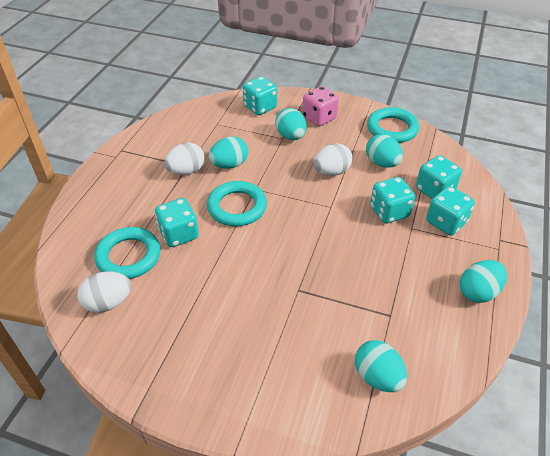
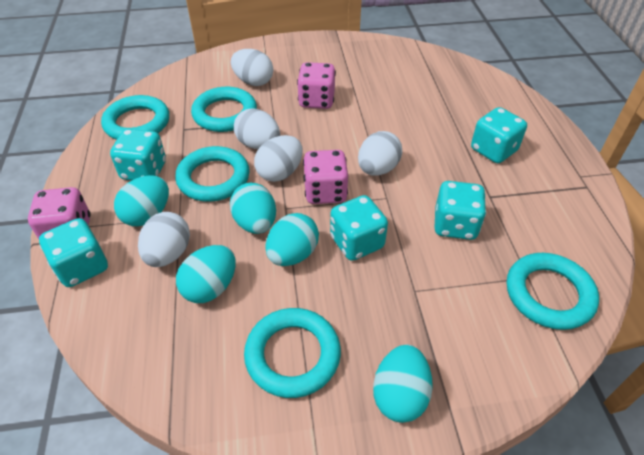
pink dice: [302,86,339,126] = 1 -> [28,187,91,239] [297,62,336,109] [303,150,348,204] = 3
turquoise ring: [94,227,160,279] [207,181,267,227] [367,107,419,143] = 3 -> [101,95,169,140] [175,146,250,202] [191,87,257,132] [244,308,341,398] [507,253,599,330] = 5
white egg: [77,272,131,313] [164,142,205,175] [313,143,353,176] = 3 -> [138,212,190,267] [231,49,273,86] [234,108,280,149] [254,135,302,182] [358,131,402,176] = 5

